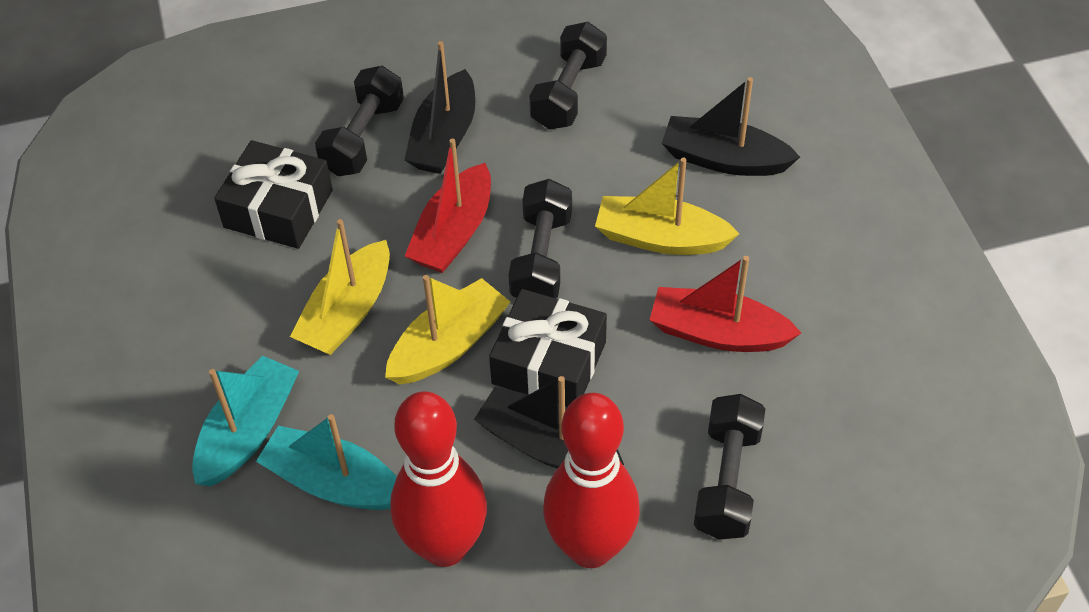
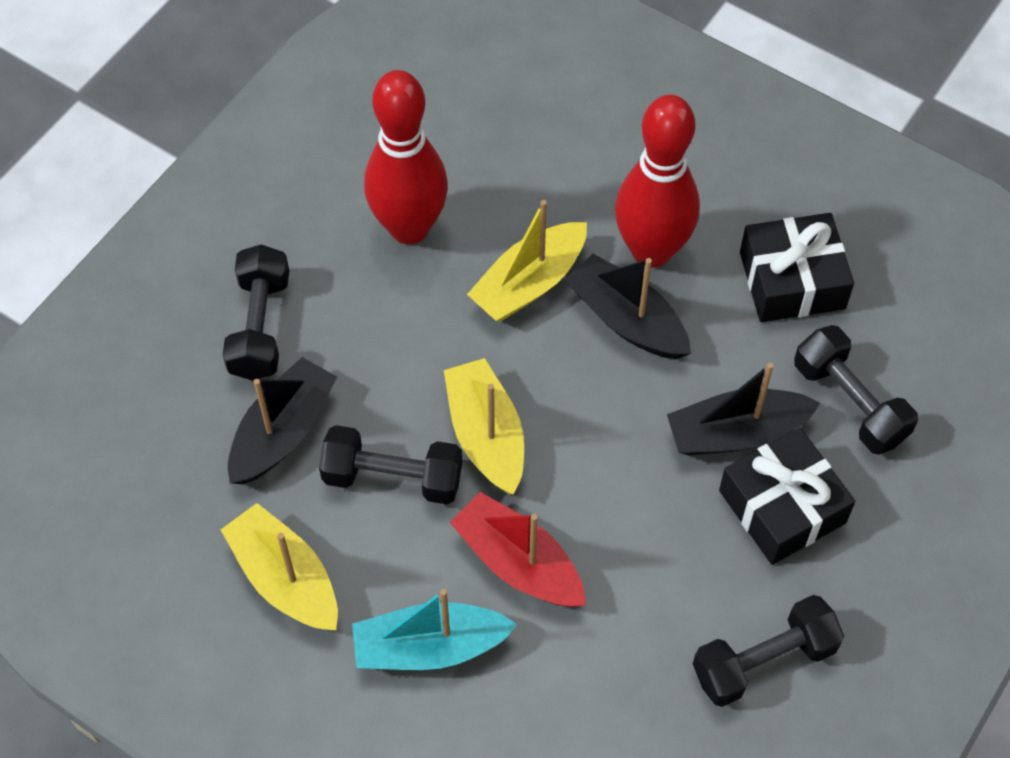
red boat: [405,138,491,273] [650,256,801,352] = 2 -> [450,492,586,607] = 1
turquoise boat: [192,355,299,486] [256,414,397,510] = 2 -> [352,589,518,670] = 1

